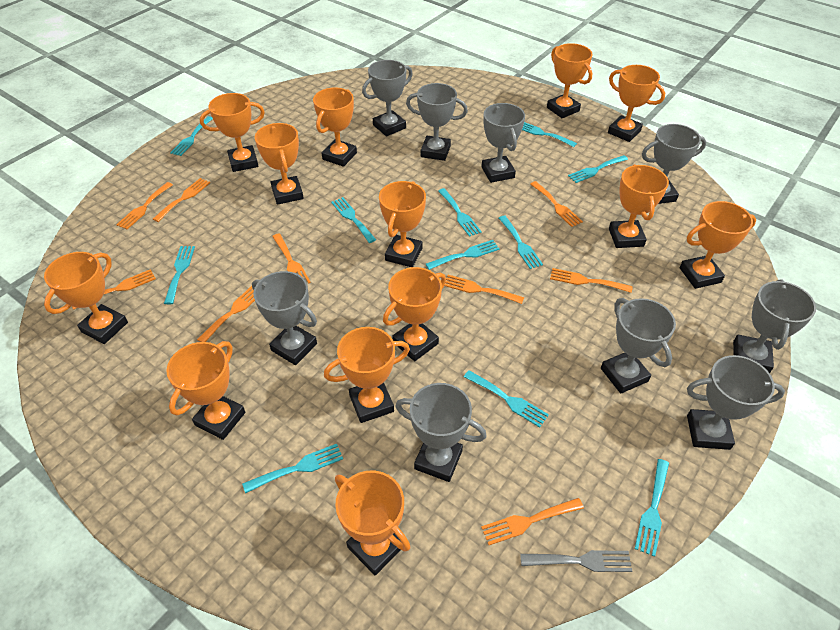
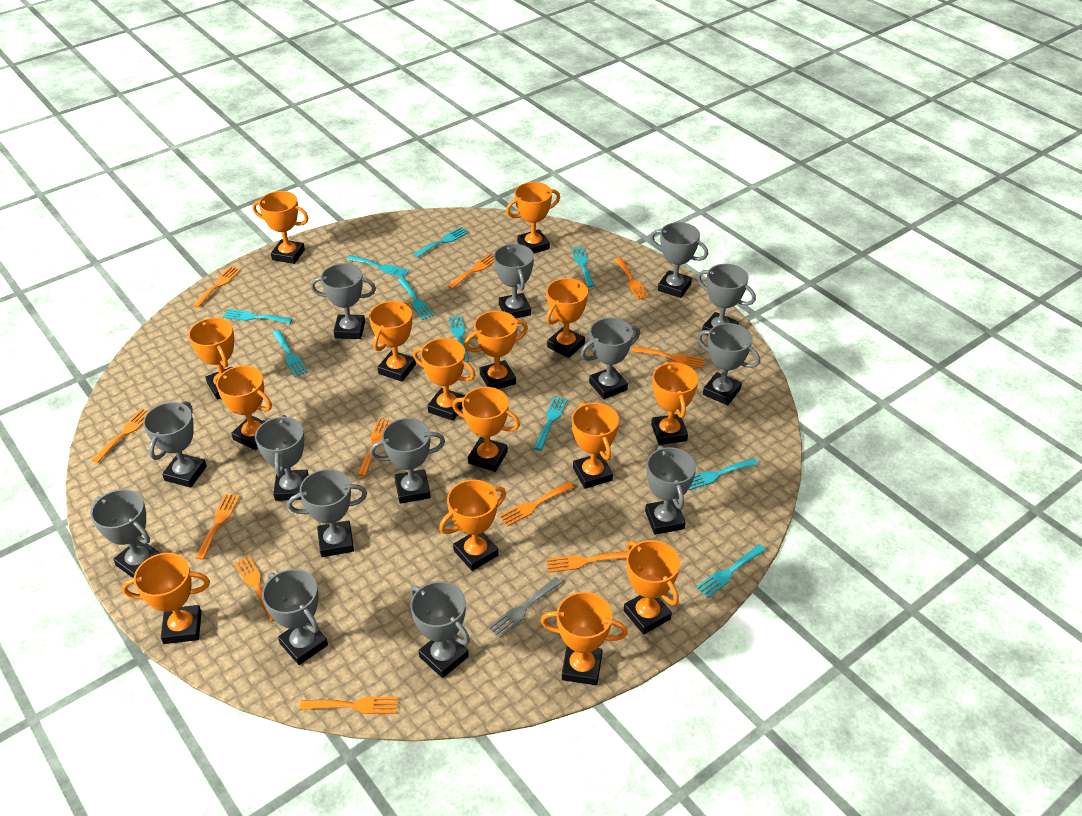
grey trophy: [252,271,317,365] [362,60,413,136] [396,383,487,482] [406,83,468,161] [481,103,525,183] [601,298,676,394] [642,124,707,204] [687,355,785,450] [733,279,816,373] = 9 -> [90,489,161,578] [143,401,207,488] [255,415,309,501] [262,569,328,665] [287,469,367,557] [311,263,376,339] [370,418,445,504] [410,581,470,678] [494,244,534,318] [581,317,640,399] [645,446,696,535] [650,222,708,298] [697,264,756,335] [697,323,760,405] = 14
orange fork: [72,269,156,310] [116,182,173,229] [153,178,210,222] [197,286,255,342] [272,233,311,283] [444,275,524,304] [481,498,584,545] [530,181,583,227] [550,268,633,293] = 9 -> [92,409,149,463] [192,267,241,308] [195,494,240,560] [234,555,275,622] [300,697,398,714] [357,419,392,477] [447,254,494,289] [499,482,574,526] [547,551,628,573] [614,257,650,300] [632,346,705,368] = 11
orange trophy: [44,252,128,344] [166,341,245,440] [200,93,265,172] [255,123,304,205] [313,87,357,167] [324,327,410,423] [335,471,410,576] [379,181,426,267] [383,267,446,361] [547,43,592,118] [608,65,665,142] [609,164,669,248] [680,201,756,289] = 13 -> [122,553,210,644] [188,318,234,400] [214,366,272,450] [252,191,308,264] [369,301,416,382] [413,338,475,421] [439,480,506,571] [452,387,520,472] [464,311,528,389] [506,182,560,253] [541,592,628,685] [546,278,588,358] [572,402,619,489] [624,540,680,634] [651,361,698,445] = 15
turquoise fork: [164,246,195,304] [170,116,213,156] [242,444,343,493] [331,197,376,243] [426,240,500,270] [438,188,482,237] [464,370,549,427] [499,216,543,269] [522,122,577,147] [568,155,628,183] [635,459,669,557] = 11 -> [223,309,292,324] [273,330,308,377] [347,255,409,278] [398,278,434,320] [414,227,469,257] [449,316,469,362] [534,396,568,451] [571,246,594,288] [688,458,758,490] [696,544,766,598] = 10

